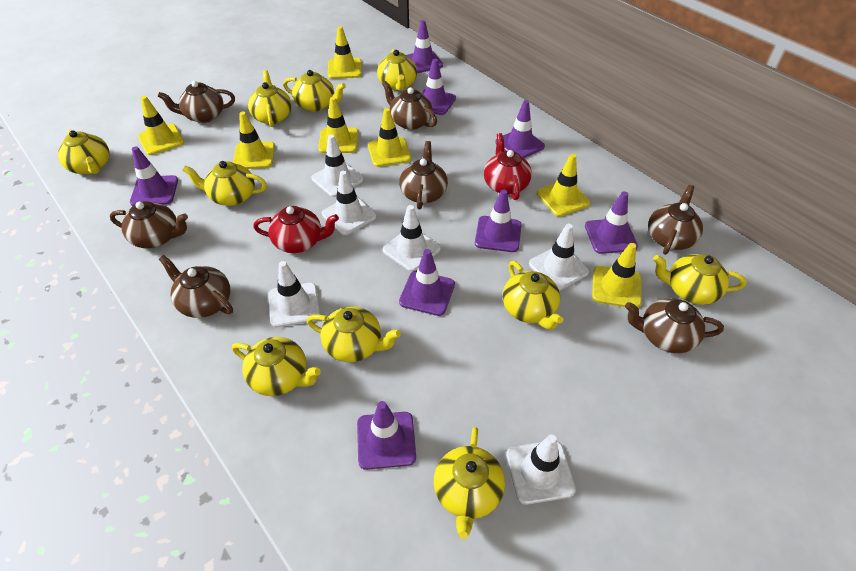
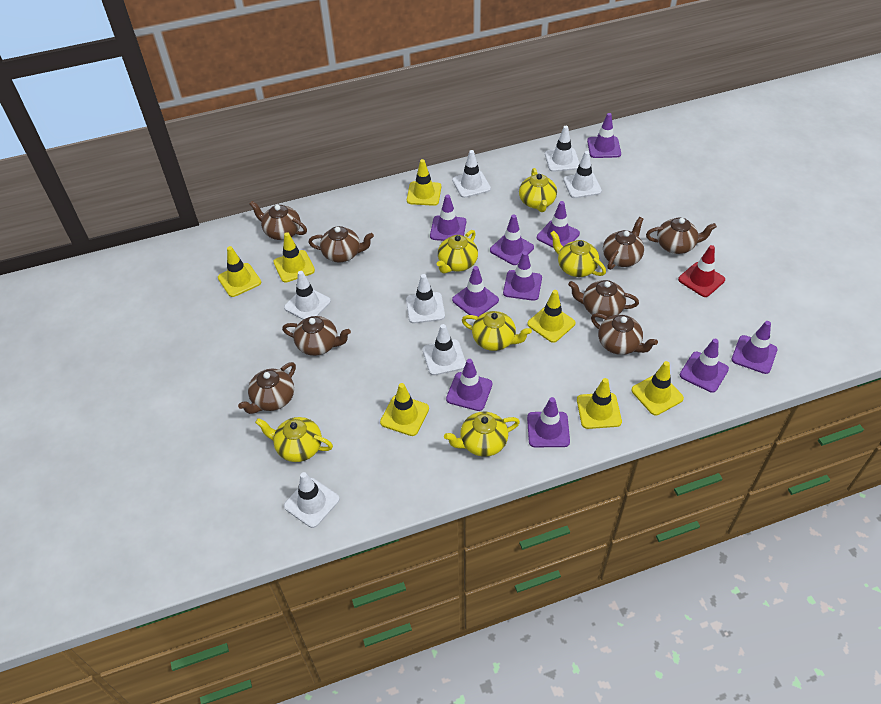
brown teapot: [110,201,188,248] [158,81,235,123] [159,255,233,318] [382,81,437,130] [399,141,448,209] [625,298,724,353] [648,185,703,255] = 7 -> [238,362,296,414] [249,201,307,240] [282,316,351,356] [308,226,374,262] [568,280,639,318] [591,313,658,355] [603,217,644,270] [646,217,717,254] = 8
purple traffic cone: [130,146,178,206] [357,401,416,470] [399,249,455,316] [406,20,443,73] [421,59,456,115] [475,190,522,252] [496,100,545,158] [585,191,638,254] = 8 -> [430,195,466,241] [446,359,492,411] [452,266,499,317] [490,215,534,265] [503,251,542,301] [527,397,570,447] [537,201,580,247] [587,113,621,158] [680,339,729,393] [731,321,778,374] = 10
red teapot: [253,206,339,253] [484,133,532,200] = 2 -> none = 0
red traffic cone: none = 0 -> [678,245,725,297] = 1
white traffic cone: [268,261,320,328] [311,134,363,197] [322,171,376,235] [383,205,441,272] [506,434,576,505] [529,224,589,290] = 6 -> [284,271,331,320] [284,472,340,528] [406,274,445,323] [423,324,466,375] [452,150,491,198] [545,126,580,172] [563,151,602,198] = 7
yellow teapot: [58,129,110,175] [182,161,267,206] [232,337,321,396] [248,70,292,127] [283,70,346,112] [307,306,401,362] [377,49,417,91] [434,427,505,539] [502,261,563,330] [653,254,747,305] = 10 -> [255,417,333,462] [437,230,478,274] [444,412,520,457] [462,311,532,351] [519,168,557,212] [550,231,606,277] = 6

